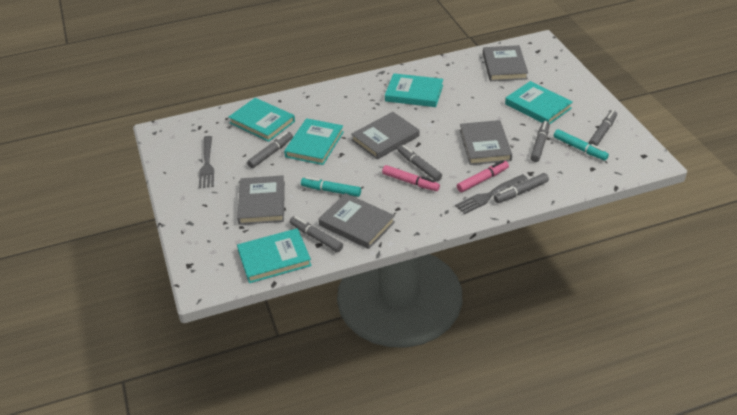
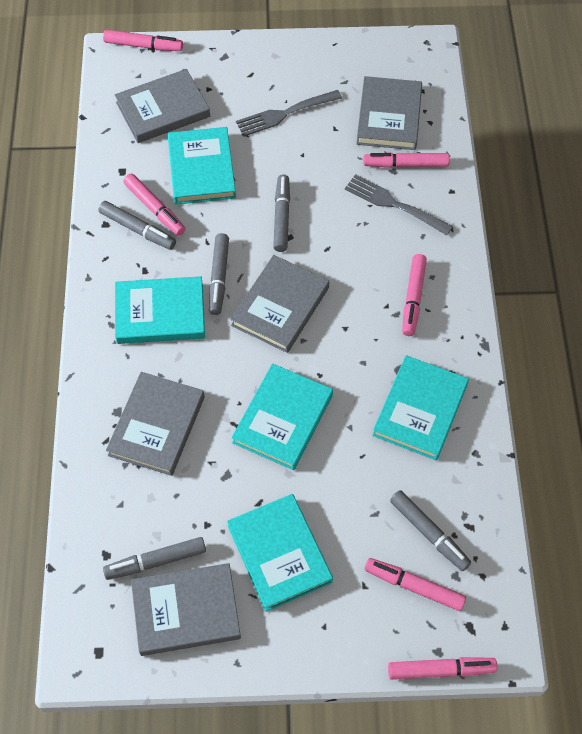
grey marker: [247,132,293,168] [290,216,343,252] [398,145,442,181] [494,173,549,203] [530,121,550,162] [588,110,617,146] = 6 -> [99,201,176,250] [103,537,206,580] [209,233,229,315] [273,174,290,252] [390,490,471,571] = 5
pink marker: [382,165,440,191] [457,160,509,192] = 2 -> [103,30,183,51] [123,174,185,236] [363,152,450,168] [365,558,466,611] [388,657,497,680] [402,254,427,336] = 6
turquoise marker: [301,177,361,197] [554,129,609,160] = 2 -> none = 0

